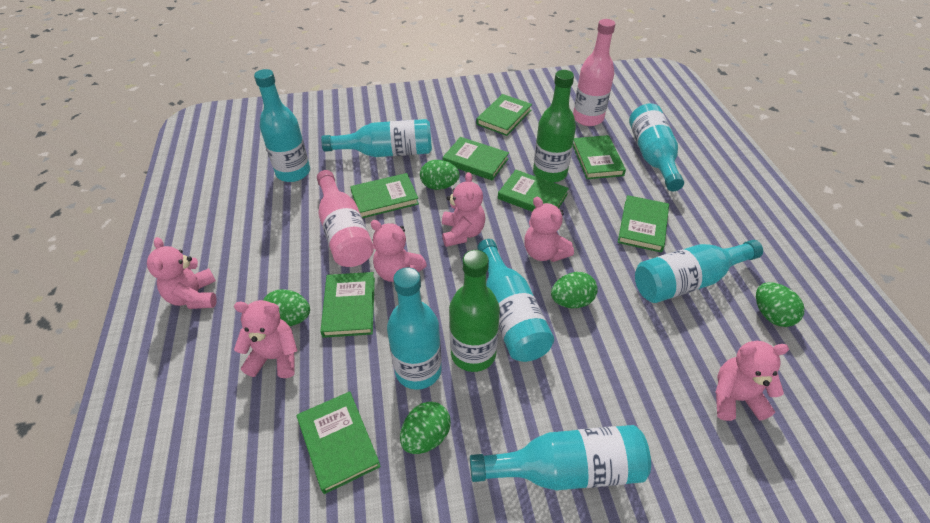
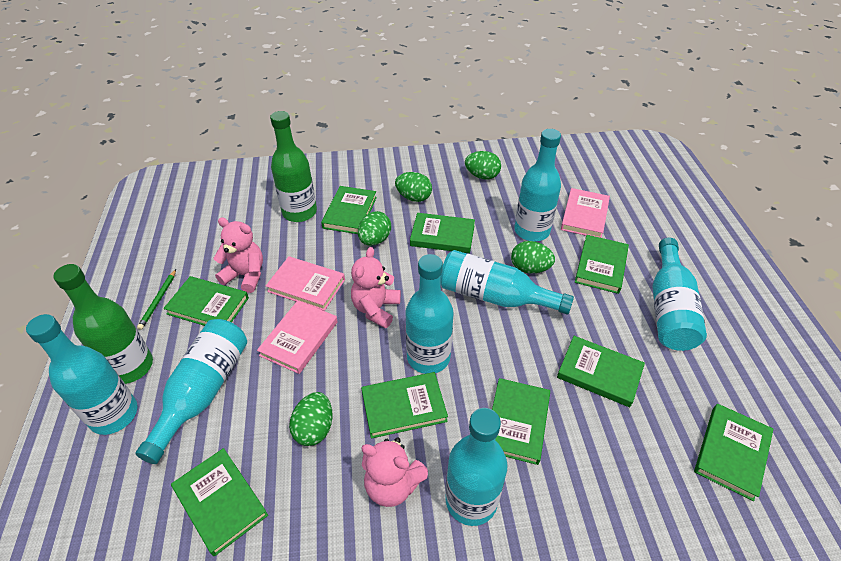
green book: [297,391,381,494] [320,272,375,338] [350,173,419,218] [442,137,509,181] [477,94,532,136] [498,170,569,212] [573,135,626,179] [618,195,669,253] = 8 -> [164,276,249,326] [171,448,268,557] [321,186,377,234] [361,372,448,439] [410,213,475,253] [492,378,550,465] [557,336,645,407] [575,235,629,294] [694,404,774,501] = 9
green pencil: none = 0 -> [137,269,176,330] = 1
pink book: none = 0 -> [257,301,337,374] [266,256,345,311] [561,188,610,238] = 3
pink bottle: [317,170,374,267] [573,19,615,126] = 2 -> none = 0
pink teddy bear: [147,237,217,309] [234,300,297,378] [370,220,427,282] [442,172,485,247] [524,197,574,262] [716,341,789,421] = 6 -> [213,217,263,293] [351,247,401,328] [361,438,428,507] = 3

